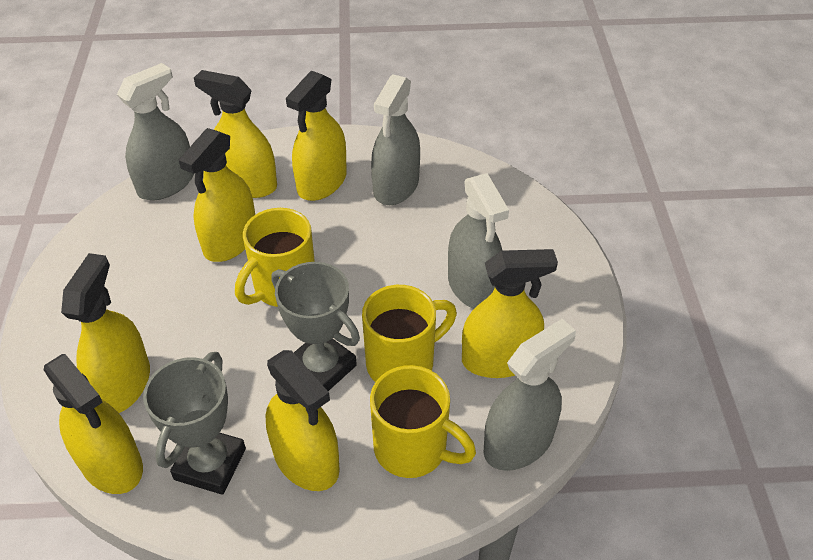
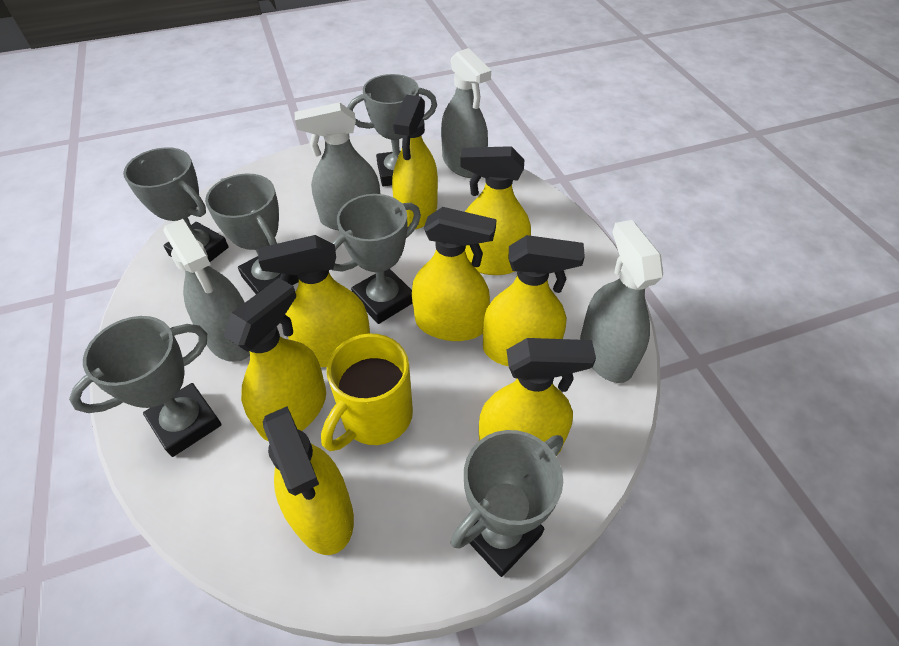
grey trophy: [143,352,246,495] [271,262,360,391] = 2 -> [69,316,222,457] [123,147,229,262] [205,173,299,294] [332,194,421,324] [347,74,437,186] [451,430,563,577] = 6
yellow mug: [235,208,315,307] [362,285,457,382] [370,365,476,478] = 3 -> [321,334,413,451] = 1
yellow spray bottle: [44,354,143,494] [61,253,150,413] [179,128,255,262] [194,70,277,198] [265,350,340,491] [286,70,347,201] [462,249,558,378] = 7 -> [224,278,326,441] [258,235,370,367] [263,406,354,555] [392,95,438,229] [412,207,497,341] [460,146,531,275] [479,338,596,455] [483,235,585,367] = 8

